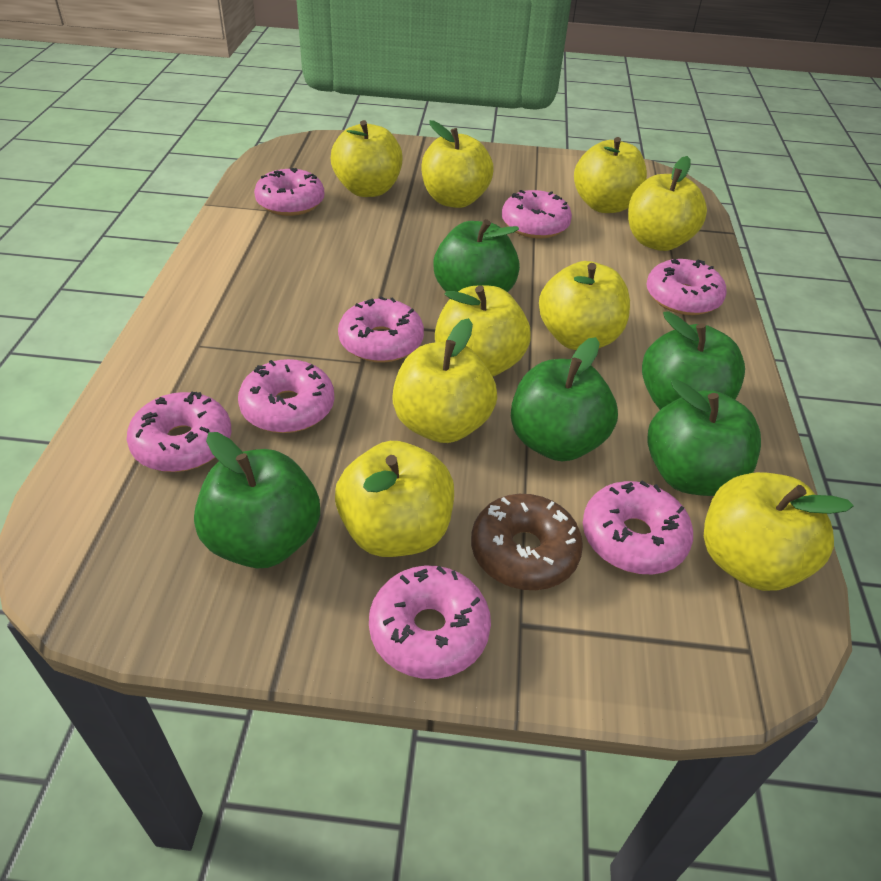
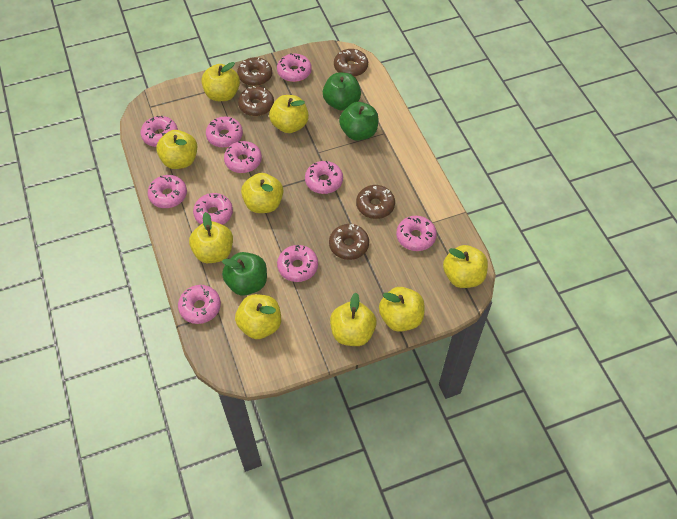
brown donut: [471,494,583,590] = 1 -> [237,57,272,86] [238,86,274,116] [329,224,369,260] [334,49,368,77] [356,185,395,219] = 5
green apple: [194,432,320,568] [433,219,520,292] [511,337,618,461] [642,311,745,410] [648,380,761,496] = 5 -> [222,252,267,296] [323,73,361,111] [339,102,378,141] = 3
pink donut: [127,392,231,472] [238,359,334,433] [254,168,325,216] [338,296,424,363] [369,566,491,679] [502,190,572,239] [583,480,693,574] [646,259,727,315] = 8 -> [141,116,178,147] [148,175,187,208] [178,285,221,324] [193,193,233,225] [206,117,243,148] [224,141,262,173] [277,53,312,82] [277,245,318,282] [305,161,343,194] [396,216,437,251] = 10

